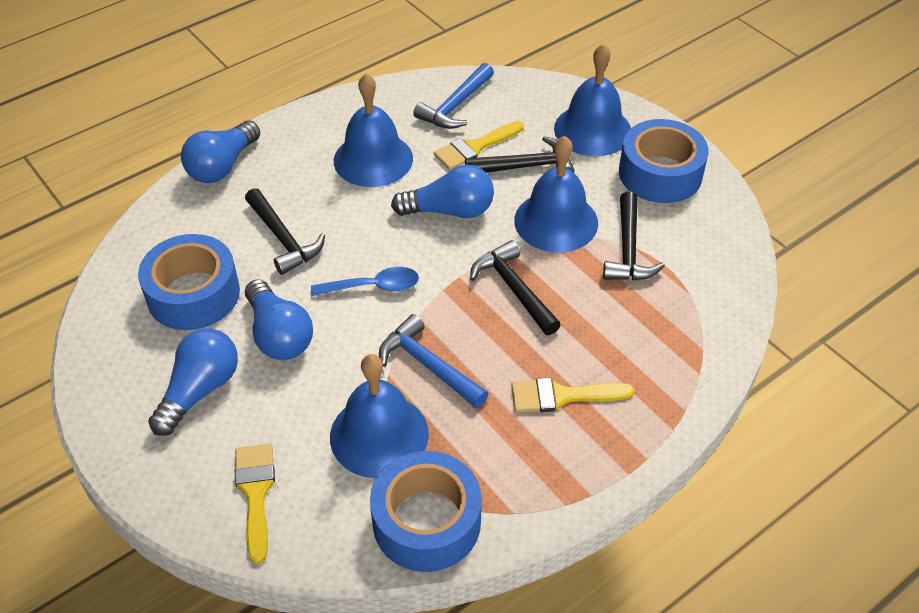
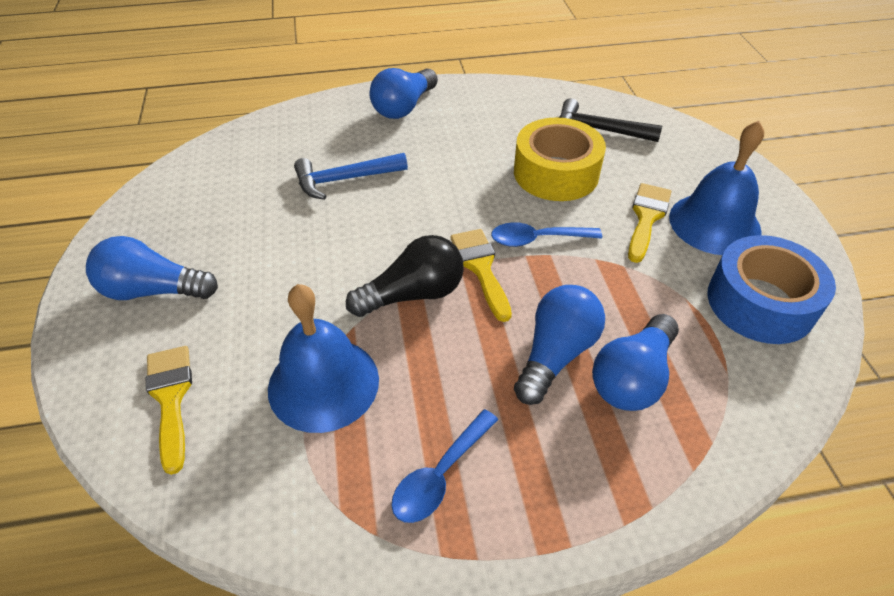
black hammer: [245,188,325,275] [465,136,575,173] [470,240,561,335] [603,192,665,281] = 4 -> [559,98,662,142] = 1
black light bulb: none = 0 -> [346,235,464,317] = 1
blue bell: [330,354,429,478] [334,73,413,187] [514,136,598,252] [554,44,631,156] = 4 -> [268,284,379,433] [669,121,764,255] = 2
blue hammer: [379,314,489,408] [413,63,494,129] = 2 -> [294,153,408,200] = 1
blue spoon: [311,267,419,296] = 1 -> [391,409,498,523] [491,222,602,247] = 2
blue tape: [138,234,240,330] [370,451,482,572] [619,119,709,203] = 3 -> [707,235,836,344] = 1
yellow tape: none = 0 -> [514,117,606,201] = 1

